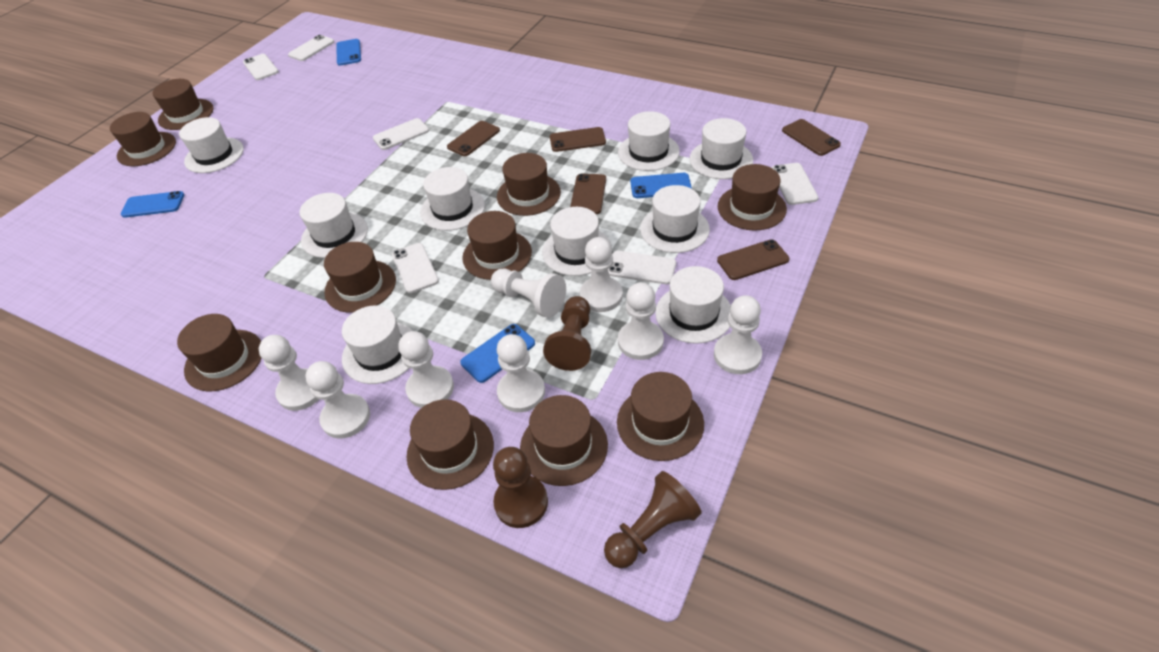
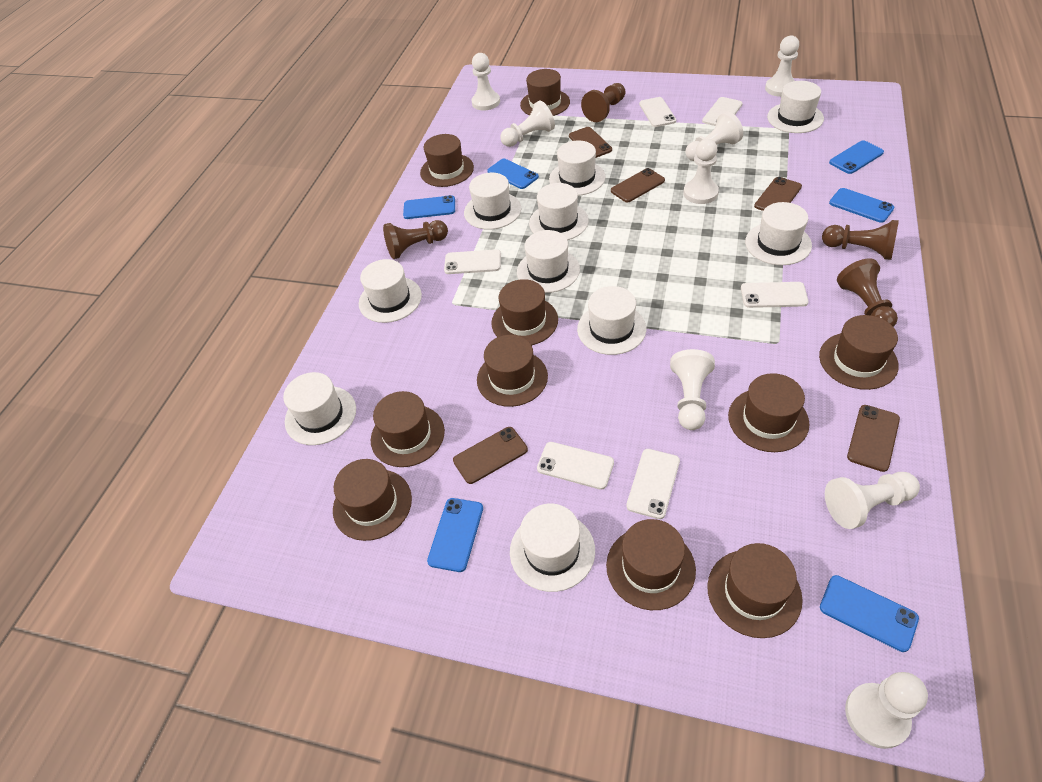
blue phone: [121,191,184,218] [336,39,361,66] [460,324,535,383] [630,173,692,198] = 4 -> [403,195,455,219] [427,498,483,572] [487,159,539,189] [820,575,919,652] [829,140,884,174] [829,188,894,223] = 6
brown pawn: [493,447,548,528] [543,296,591,371] [604,471,702,568] = 3 -> [383,220,448,259] [581,83,625,122] [822,220,899,260] [837,258,898,327] = 4
white hat: [179,117,244,173] [299,193,368,258] [342,306,413,384] [420,167,485,231] [542,207,612,276] [618,111,680,171] [640,185,710,253] [655,266,731,344] [690,118,753,179] = 9 -> [283,372,356,445] [359,259,422,323] [464,173,521,230] [510,504,595,592] [517,230,580,293] [529,183,589,240] [549,140,605,196] [577,286,646,355] [745,202,812,265] [767,81,824,133] = 10

